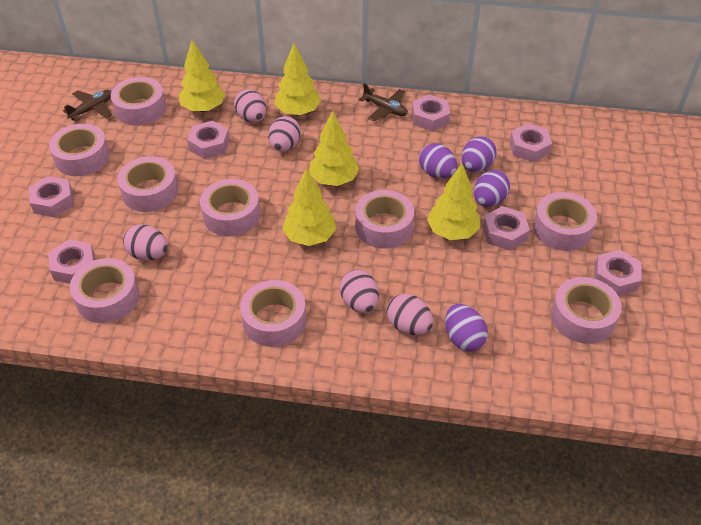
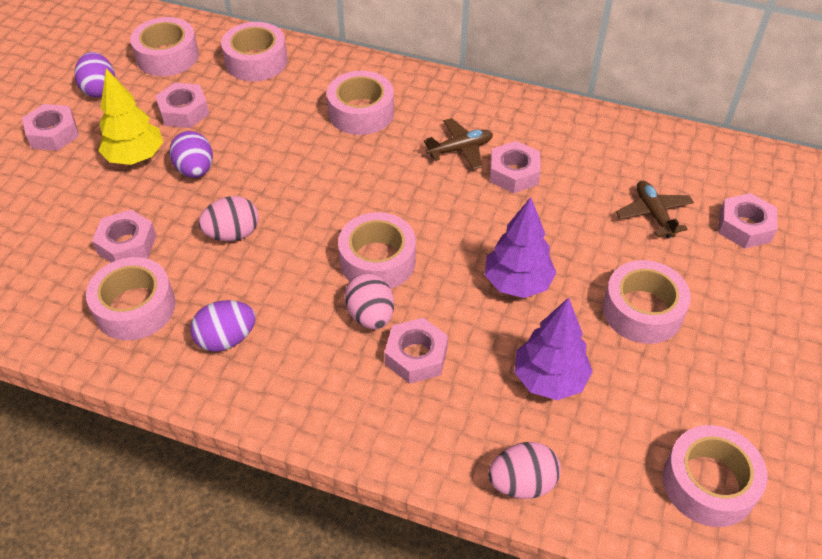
pink egg: [123,224,168,261] [234,89,267,123] [268,116,301,152] [340,270,379,313] [386,294,433,335] = 5 -> [199,196,259,241] [345,273,394,329] [488,442,561,499] = 3
pink nut: [29,176,74,217] [48,239,95,284] [187,121,230,159] [412,94,450,131] [483,206,530,251] [509,123,552,162] [594,250,642,296] = 7 -> [22,104,79,151] [92,210,157,263] [155,83,209,128] [384,318,448,384] [490,141,541,193] [719,193,778,249] = 6
pink tape: [49,124,110,176] [70,258,139,323] [111,77,166,126] [117,156,178,212] [200,179,260,237] [240,280,306,347] [355,190,414,249] [533,192,597,251] [551,277,622,344] = 9 -> [86,257,175,340] [130,17,199,76] [221,22,287,81] [327,71,394,135] [338,212,416,289] [603,260,691,344] [663,425,768,527] = 7
purple egg: [419,143,457,179] [445,304,488,352] [461,137,497,172] [474,170,510,207] = 4 -> [74,52,115,98] [169,131,213,178] [190,300,256,352] = 3
purple tree: none = 0 -> [485,197,556,298] [514,297,593,400] = 2
yellow tree: [179,40,225,112] [275,43,321,116] [282,169,336,246] [309,111,360,186] [427,164,480,240] = 5 -> [98,69,163,165] = 1

